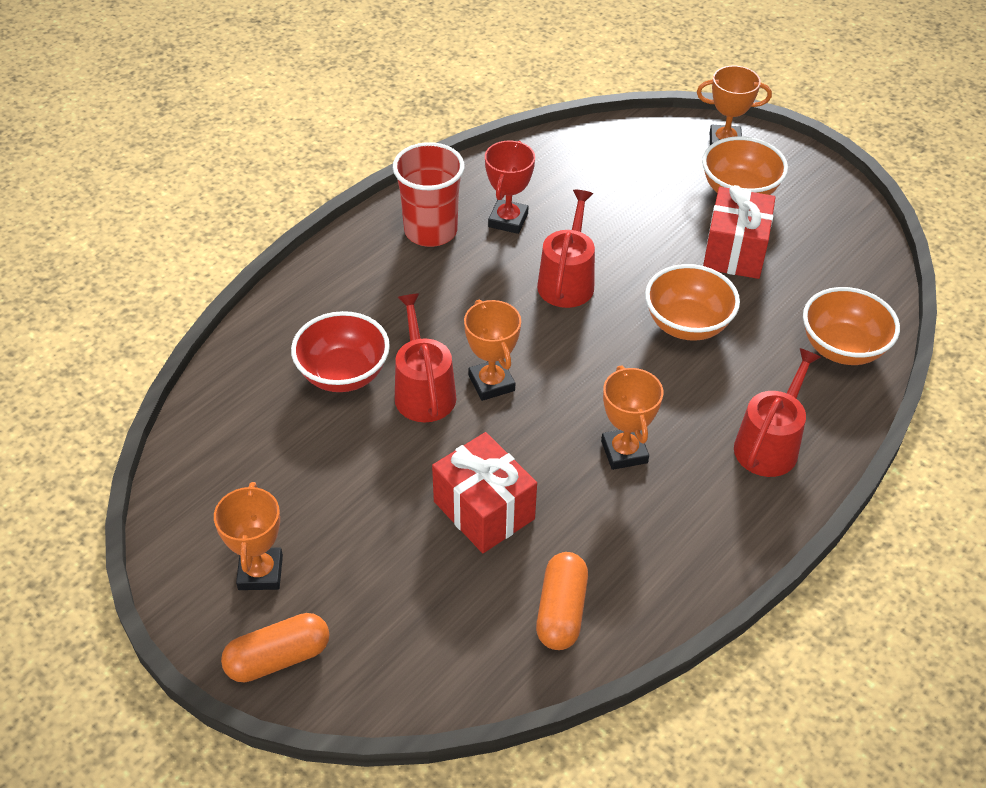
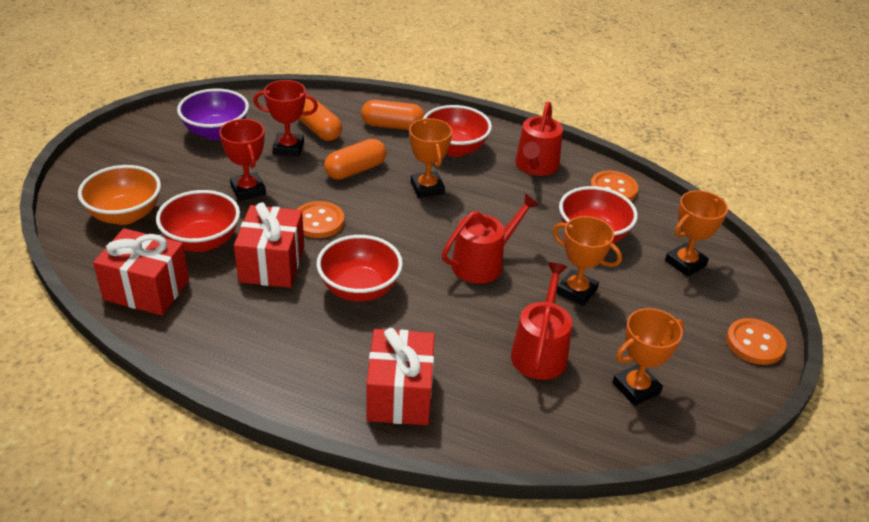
orange bowl: [645,264,740,341] [702,136,788,195] [803,287,900,365] = 3 -> [78,165,161,225] = 1
orange button: none = 0 -> [297,201,344,238] [590,171,638,201] [726,318,786,365] = 3
orange capsule: [221,613,329,683] [536,552,588,650] = 2 -> [299,98,342,141] [324,139,386,180] [361,100,425,130] = 3
purple bowl: none = 0 -> [177,88,249,140] = 1
red bowl: [291,311,390,392] = 1 -> [156,190,240,252] [317,235,403,301] [423,105,492,157] [559,186,638,243] = 4
red cup: [393,142,464,247] = 1 -> none = 0
red gift: [432,432,537,553] [703,185,776,279] = 2 -> [93,228,189,315] [234,202,304,288] [366,328,435,425] = 3
red trophy: [485,141,535,234] = 1 -> [219,119,266,201] [253,80,318,157] = 2

